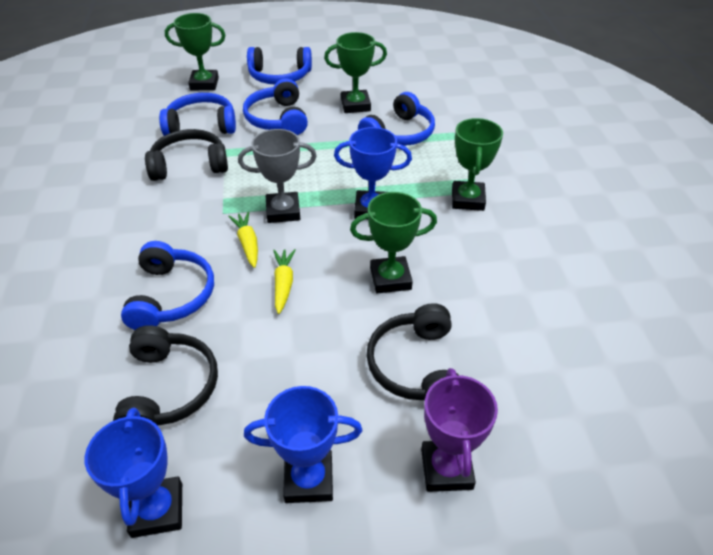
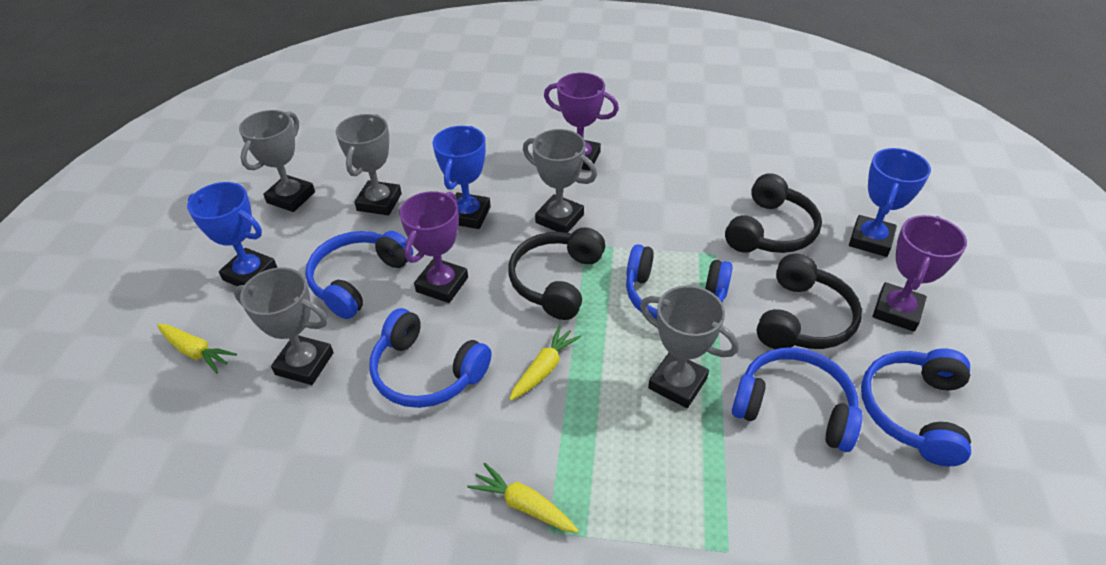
green trophy: [165,13,226,90] [324,32,387,113] [350,192,437,293] [452,118,503,211] = 4 -> none = 0
grey trophy: [238,129,317,223] = 1 -> [234,267,334,385] [239,110,315,212] [336,114,402,215] [523,129,597,233] [640,285,739,408] = 5
purple trophy: [421,368,498,492] = 1 -> [400,191,468,303] [544,73,619,171] [873,215,967,332] = 3
yellow carrot: [228,211,258,268] [273,249,296,314] = 2 -> [157,324,237,374] [468,463,579,533] [509,325,582,401] = 3

